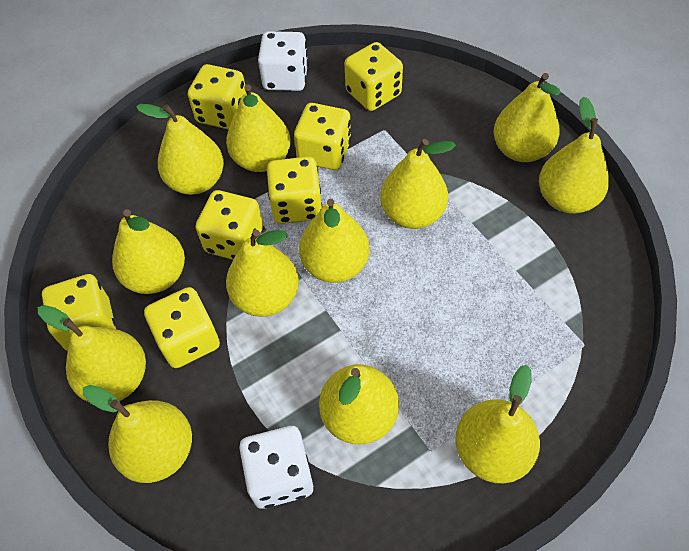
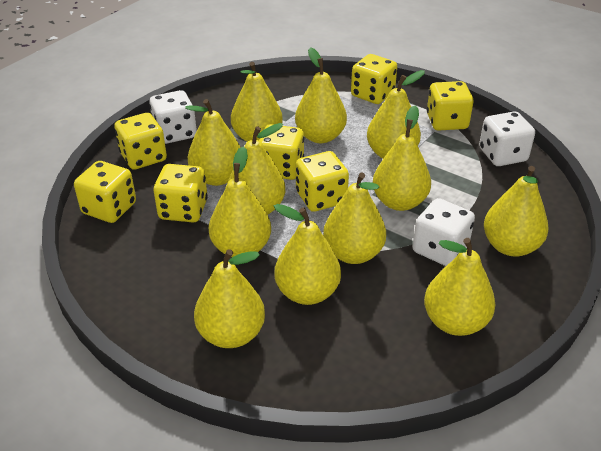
white dice: [239,426,313,509] [258,31,308,91] = 2 -> [149,90,197,144] [412,198,475,266] [479,111,535,166] = 3

